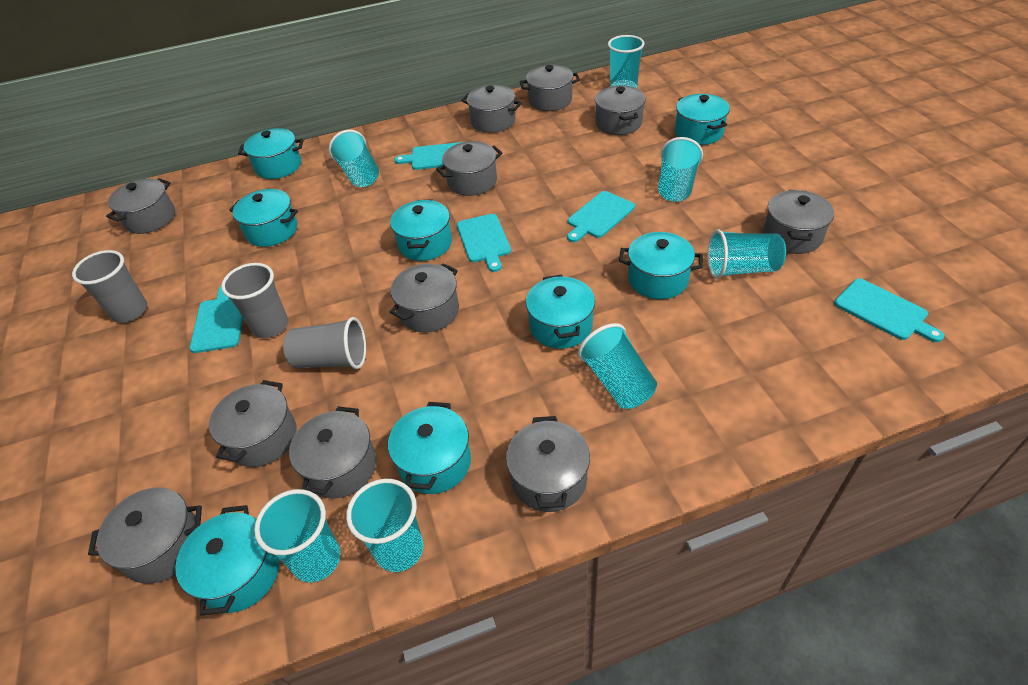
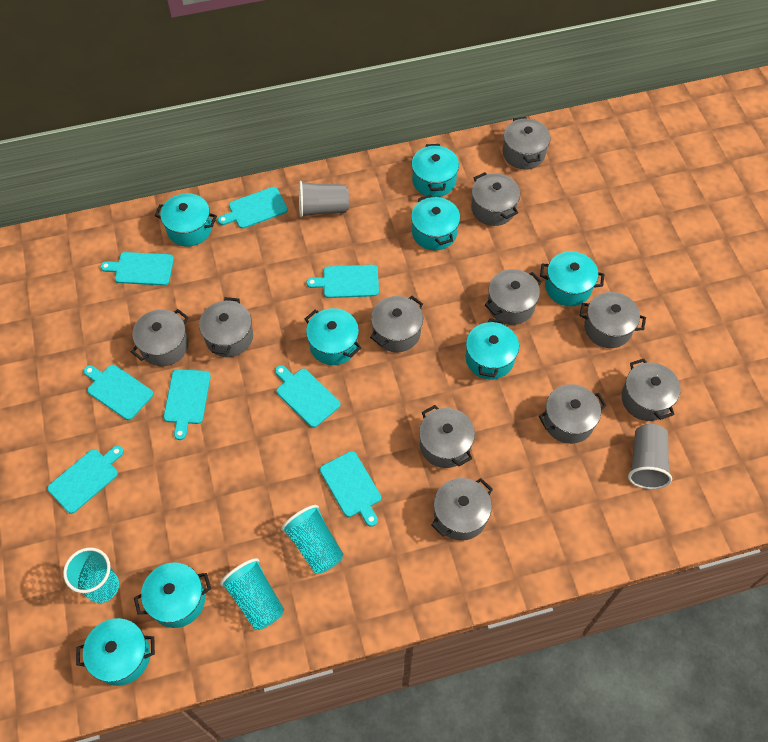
grey cup: [72,250,147,323] [221,263,288,338] [283,317,366,369] = 3 -> [299,181,349,218] [628,424,672,489] = 2
turquoise cup: [254,489,341,583] [329,130,379,187] [346,479,424,572] [578,323,657,409] [608,35,645,88] [658,137,703,202] [707,230,786,279] = 7 -> [63,548,119,603] [220,558,284,630] [281,505,343,574] = 3
turquoise cutting board: [190,286,243,353] [394,142,463,170] [457,214,511,272] [567,191,635,242] [834,279,944,342] = 5 -> [47,446,124,514] [84,365,154,420] [100,252,174,286] [164,369,211,440] [218,187,288,229] [275,365,340,428] [306,265,379,298] [320,451,381,527] = 8

